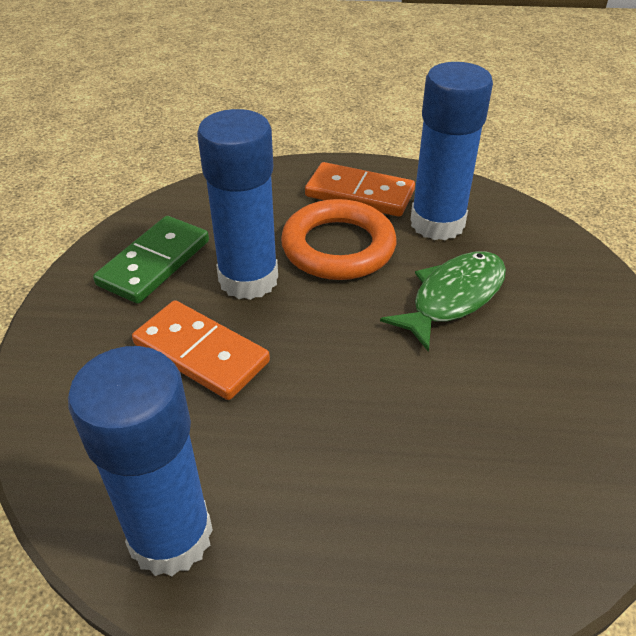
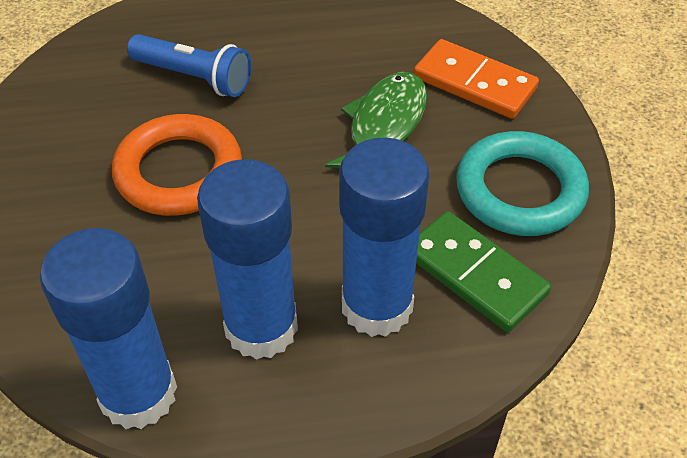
blue flashlight: none = 0 -> [127,34,251,97] = 1
orange domino: [132,300,270,400] [305,162,415,217] = 2 -> [413,39,539,119] = 1
turquoise ring: none = 0 -> [456,131,589,236] = 1

